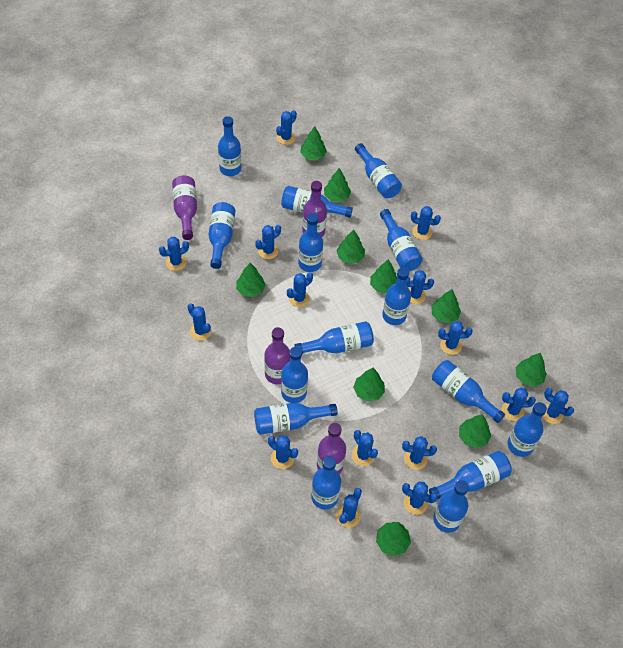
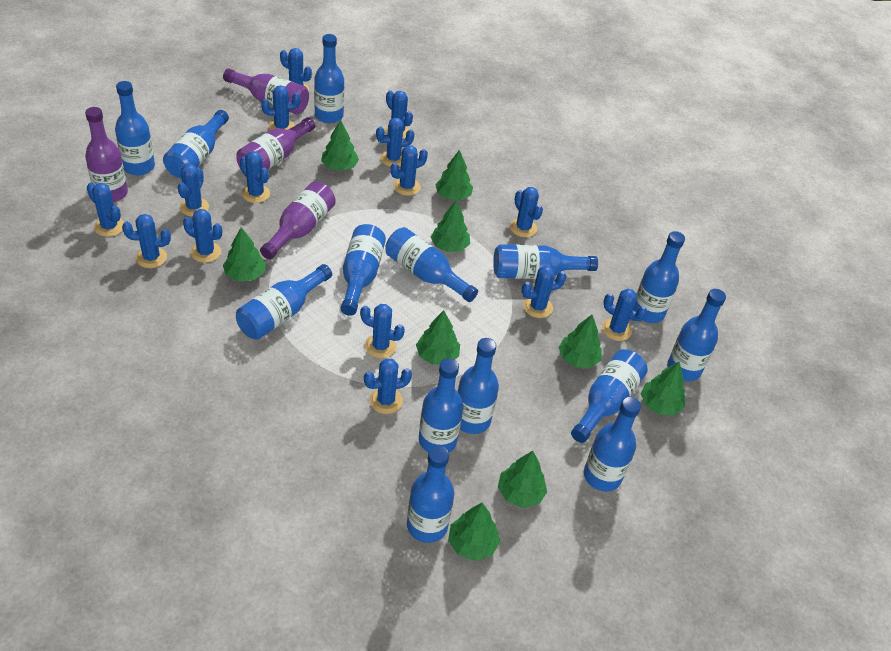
blue bottle: [208,202,235,269] [218,116,241,176] [254,403,338,435] [281,186,353,218] [281,347,308,403] [295,321,374,354] [298,213,323,272] [311,456,341,509] [355,143,402,198] [380,209,423,271] [382,267,411,325] [429,451,512,499] [432,360,505,423] [433,480,469,533] [507,402,547,457] = 15 -> [115,81,155,176] [163,110,229,179] [236,264,332,340] [314,34,344,123] [341,224,386,316] [385,227,478,302] [407,446,454,543] [419,358,463,452] [457,338,499,434] [493,244,598,279] [571,349,648,443] [584,397,641,492] [633,231,685,323] [667,289,726,381] = 14
green tree: [236,263,266,297] [300,126,327,160] [324,168,351,202] [337,229,365,263] [353,368,385,401] [370,259,397,293] [376,522,411,556] [431,289,461,323] [459,414,491,448] [516,353,546,387] = 10 -> [223,227,266,281] [321,120,359,171] [416,310,460,365] [431,201,470,252] [435,150,473,200] [448,503,500,561] [498,451,547,508] [558,315,602,368] [640,362,685,415] = 9

